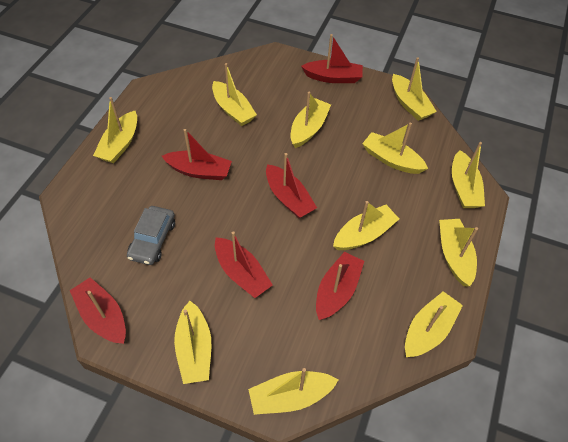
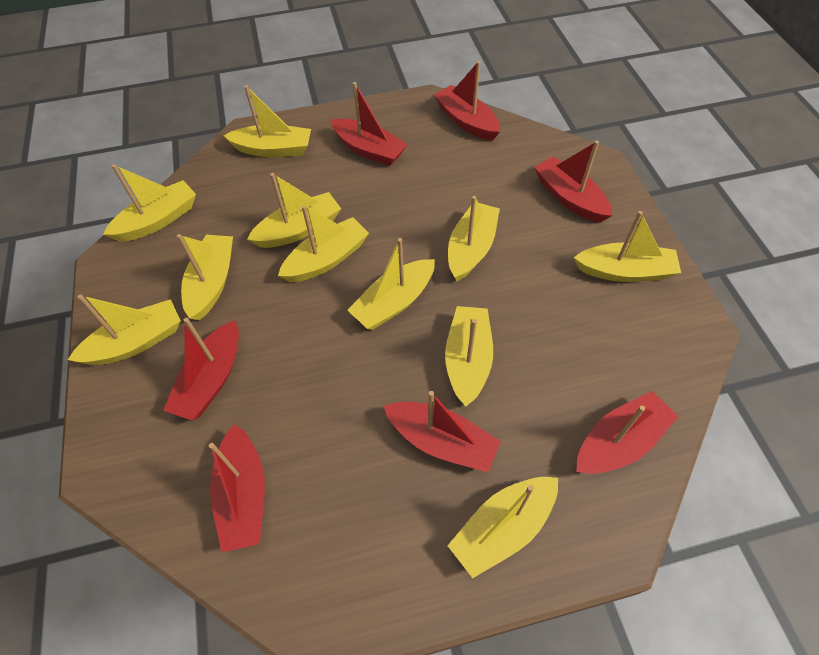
grey car: [127,206,175,265] = 1 -> none = 0
red boat: [70,277,126,344] [162,129,232,180] [215,231,273,298] [266,153,317,218] [301,34,363,83] [316,252,364,320] = 6 -> [163,318,239,421] [209,424,265,552] [330,82,408,166] [383,391,501,473] [434,61,500,141] [534,141,612,223] [576,391,678,474] = 7

